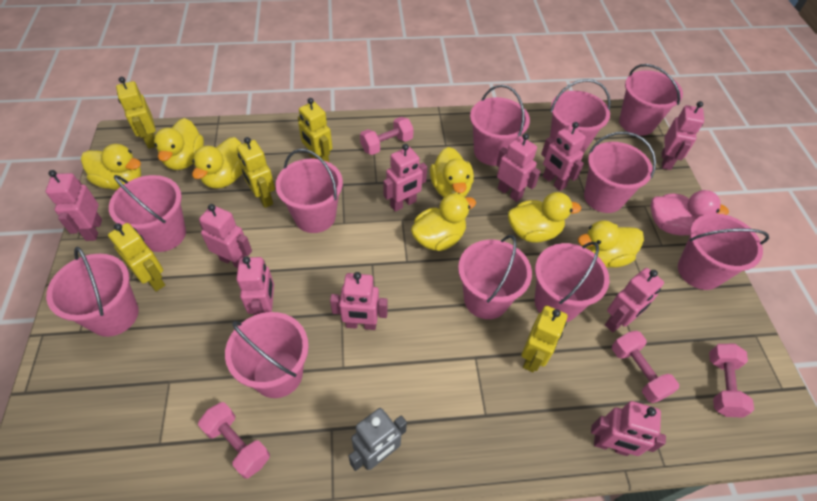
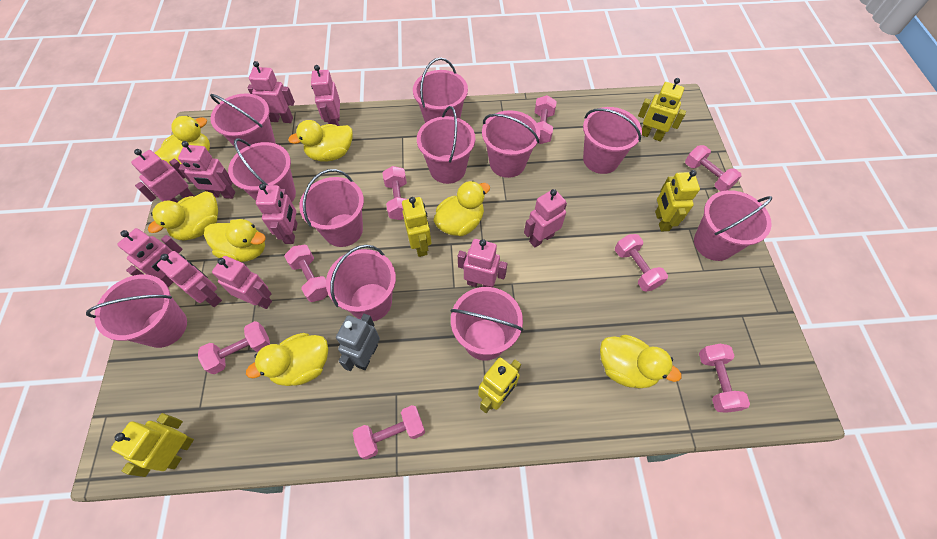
pink duck: [651,190,729,236] = 1 -> none = 0
pink dumbbell: [198,402,270,479] [360,117,414,155] [612,331,679,403] [709,344,754,418] = 4 -> [198,321,270,374] [284,245,328,302] [353,405,425,459] [382,166,407,220] [534,95,557,144] [615,234,668,292] [685,145,742,192] [699,344,750,413] = 8

